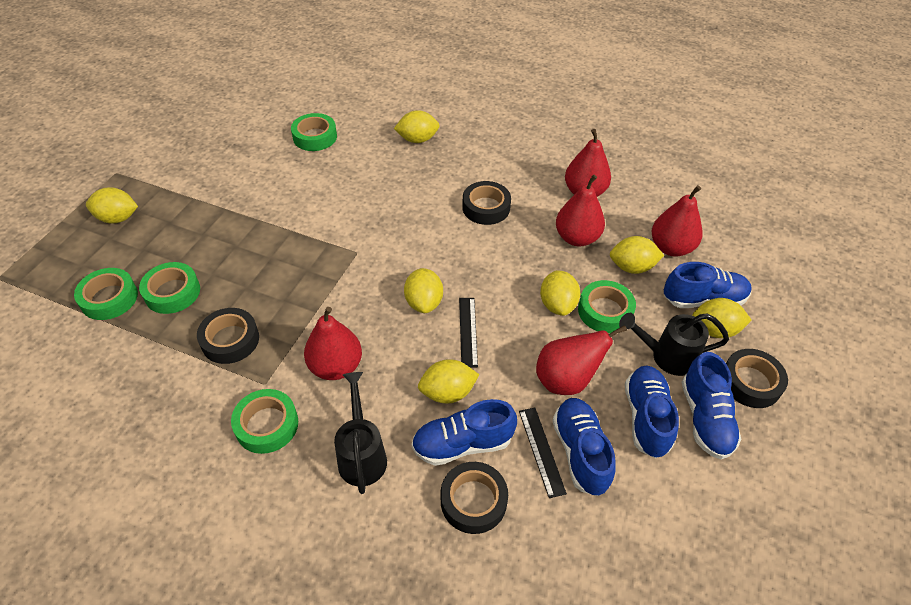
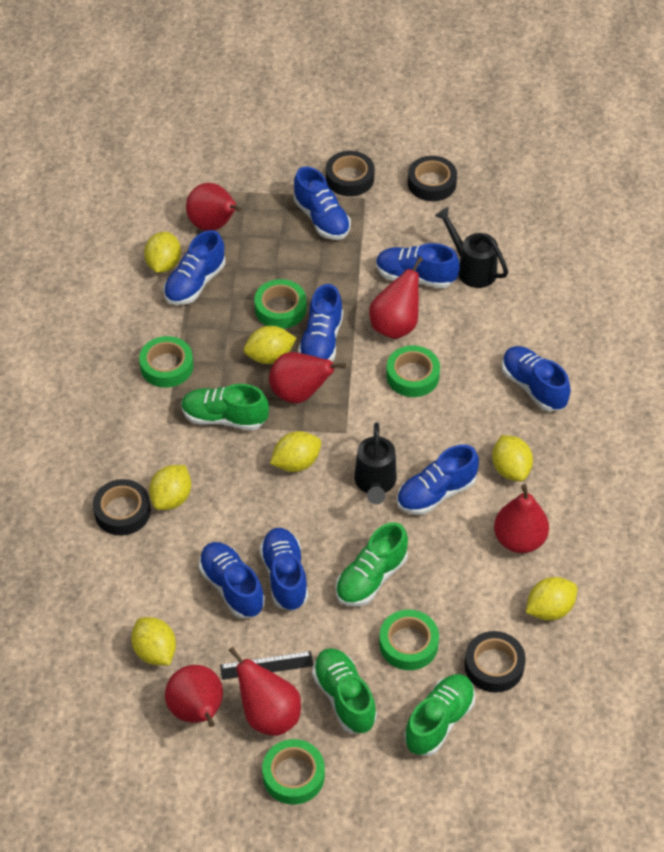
black ruler: [459,298,478,368] [519,407,567,498] = 2 -> [220,651,313,680] = 1
blue shoe: [412,399,517,466] [553,398,616,496] [625,366,679,458] [664,262,752,308] [682,352,741,459] = 5 -> [163,230,226,305] [199,542,265,618] [259,528,308,611] [293,167,351,240] [298,284,343,361] [376,243,460,288] [397,444,479,515] [502,346,571,411] = 8
green shoe: none = 0 -> [181,384,269,430] [312,648,377,733] [335,522,408,606] [404,674,475,756] = 4
red pear: [304,307,362,380] [536,325,627,395] [556,175,605,247] [565,129,611,197] [652,185,702,257] = 5 -> [165,665,223,727] [186,183,242,231] [228,647,301,736] [269,352,346,403] [369,257,423,339] [494,484,549,553] = 6

